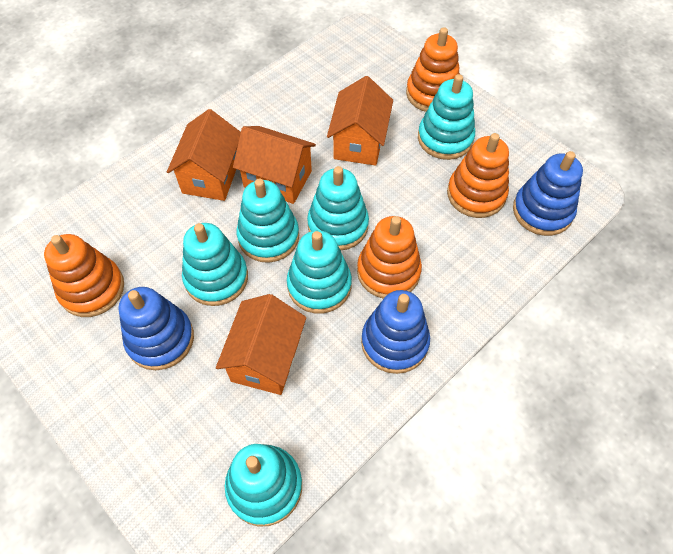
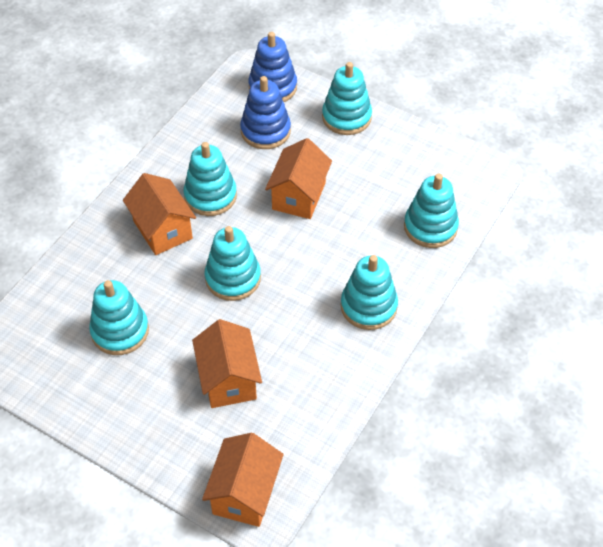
blue stacking toy: [118,287,194,370] [361,290,430,374] [513,151,583,236] = 3 -> [240,76,291,149] [248,32,297,102] = 2
orange stacking toy: [44,234,124,317] [357,216,422,299] [406,27,460,112] [447,133,509,218] = 4 -> none = 0

